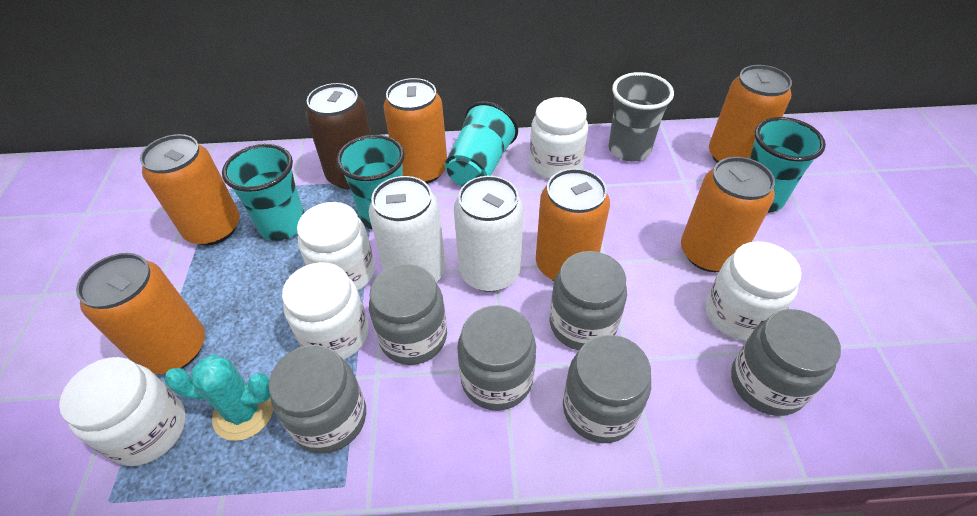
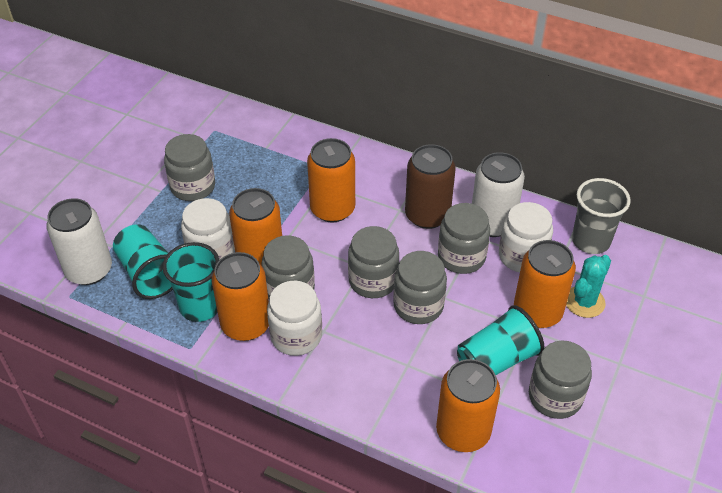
orange can: [76,253,205,374] [140,134,240,246] [383,78,447,184] [536,168,610,281] [681,157,775,272] [709,65,792,163] = 6 -> [212,252,269,341] [229,188,282,266] [307,138,355,222] [436,359,500,452] [514,240,576,328] = 5
turquoise cup: [222,144,305,241] [336,135,405,230] [445,101,518,187] [750,117,826,212] = 4 -> [113,224,173,299] [163,242,219,322] [457,305,545,375] = 3
white jar: [59,357,186,466] [282,262,369,360] [297,202,375,291] [530,97,588,179] [706,241,801,341] = 5 -> [181,198,235,260] [267,281,322,356] [499,202,553,272] = 3

